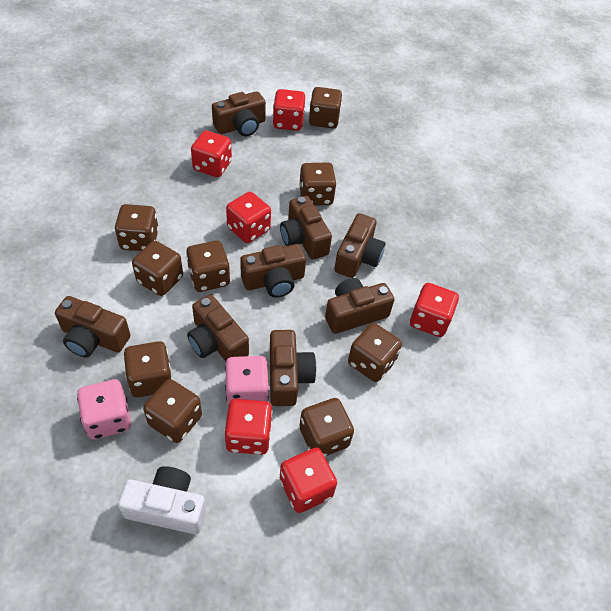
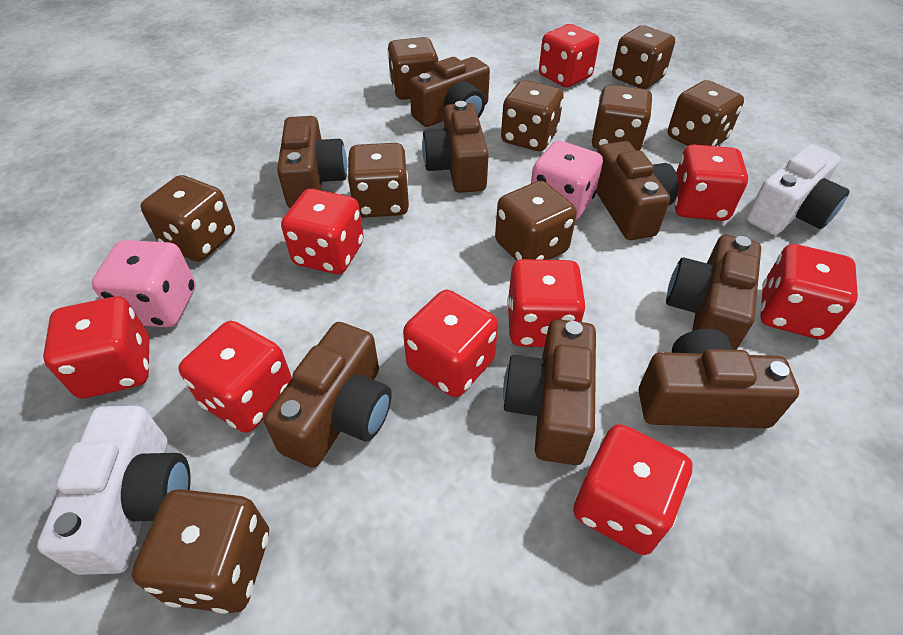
red dice: [191,130,232,177] [224,399,273,455] [226,192,271,243] [273,89,305,131] [280,447,337,513] [410,283,459,337] = 6 -> [43,296,149,398] [178,321,292,433] [281,189,364,274] [403,290,498,397] [507,259,586,347] [539,24,599,87] [573,424,693,555] [674,145,748,221] [760,244,858,340] = 9
white camera: [118,466,206,534] = 1 -> [37,406,190,575] [746,144,850,235] = 2

